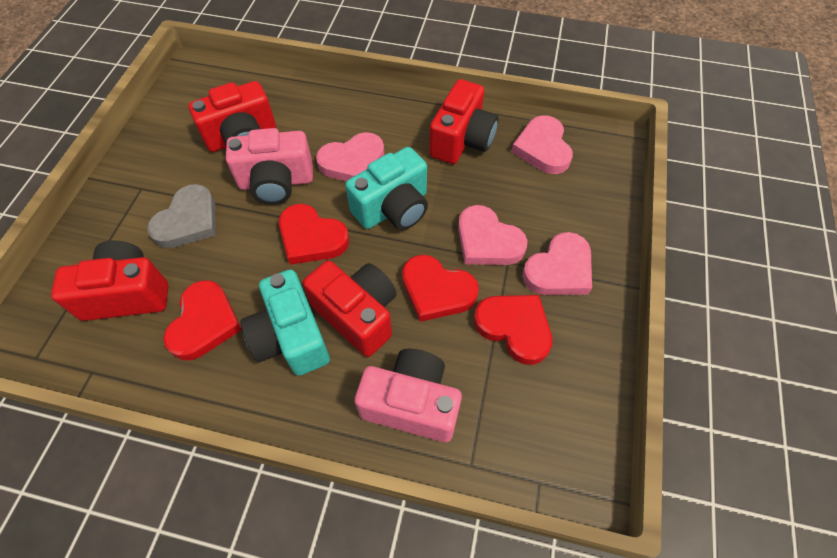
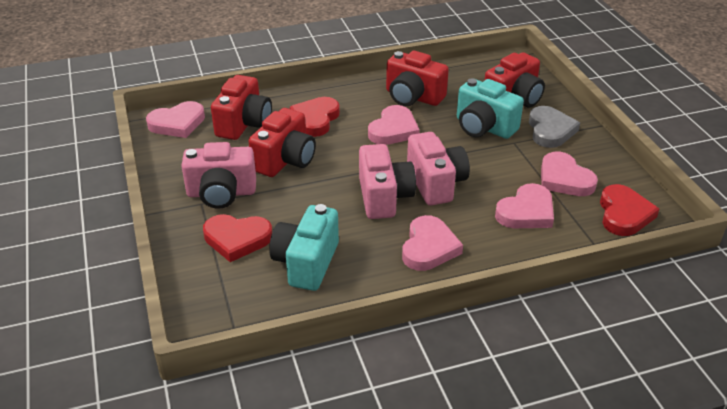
pink camera: [226,128,313,204] [355,349,462,442] = 2 -> [181,142,256,209] [359,144,416,219] [407,132,470,205] = 3
pink heart: [316,132,384,181] [458,205,528,265] [511,115,573,174] [522,232,592,295] = 4 -> [146,101,205,138] [368,105,419,145] [402,215,463,271] [495,183,554,228] [541,152,598,196] = 5
red heart: [163,280,242,360] [279,204,349,265] [402,255,479,322] [474,295,552,365] = 4 -> [203,214,272,262] [290,97,340,137] [600,184,659,236] = 3

